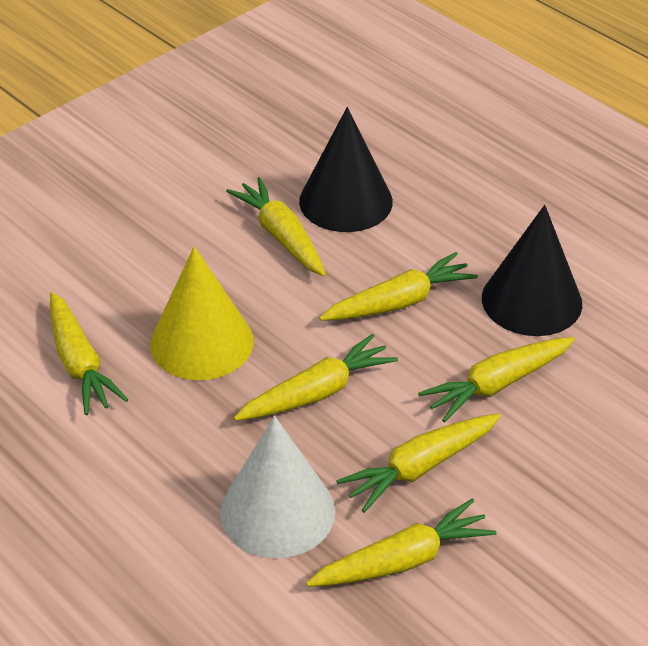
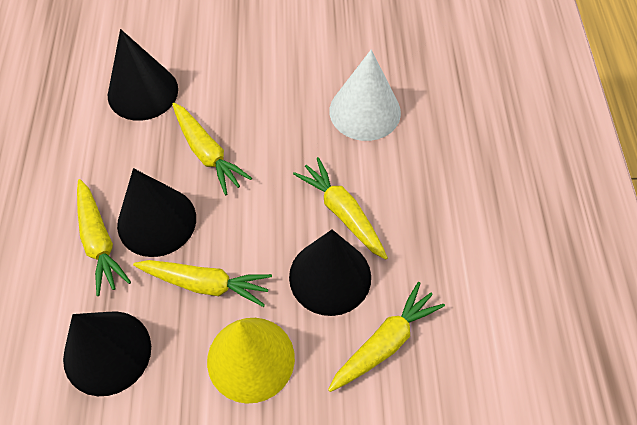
black cone: [299,107,393,232] [482,205,582,336] = 2 -> [63,311,151,396] [108,29,178,121] [117,168,196,257] [289,230,371,316] = 4
yellow carrot: [50,292,128,415] [226,177,326,276] [234,334,398,421] [306,498,497,587] [319,252,478,321] [336,414,501,513] [418,337,575,422] = 7 -> [77,179,131,296] [133,260,272,307] [172,103,252,195] [293,157,388,260] [328,282,445,392] = 5

